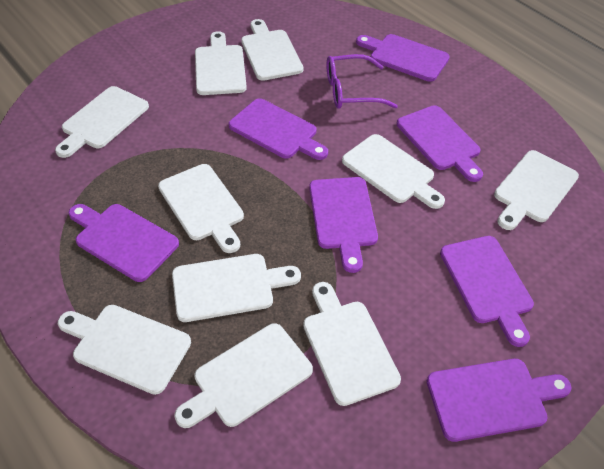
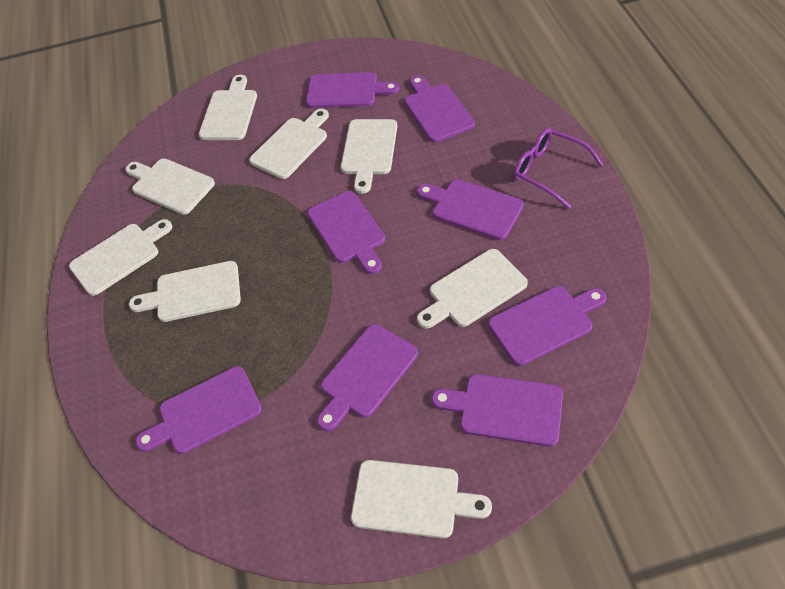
purple cutting board: [68,204,179,282] [229,98,328,160] [309,177,378,273] [356,34,450,82] [397,105,483,182] [427,359,572,442] [440,236,534,347] = 7 -> [135,366,262,454] [306,72,399,108] [307,191,385,274] [317,324,418,431] [405,75,475,143] [417,179,524,240] [432,374,563,447] [488,286,606,366] = 8
white cutting board: [55,86,149,158] [58,305,191,395] [158,164,244,253] [172,254,301,322] [174,323,313,428] [195,31,247,95] [241,19,303,81] [303,282,401,406] [342,134,445,209] [494,150,579,230] = 10 -> [69,219,172,296] [125,158,215,215] [129,261,241,322] [199,75,257,140] [249,109,329,179] [341,119,397,194] [351,460,492,538] [417,249,528,329] = 8

